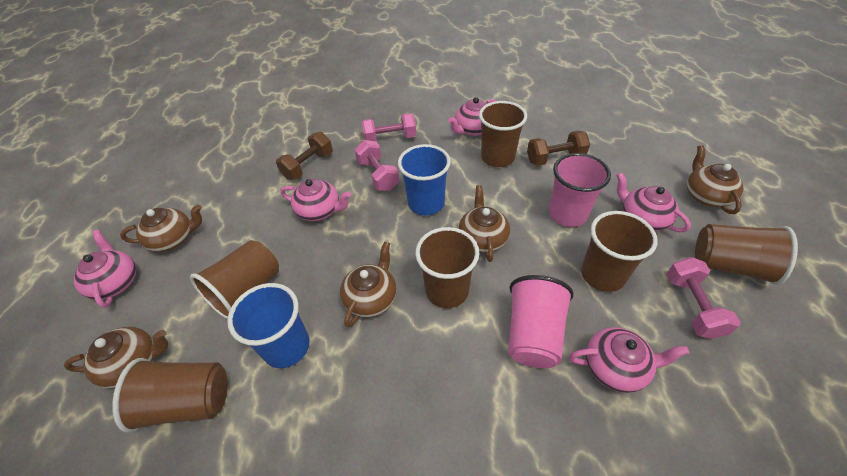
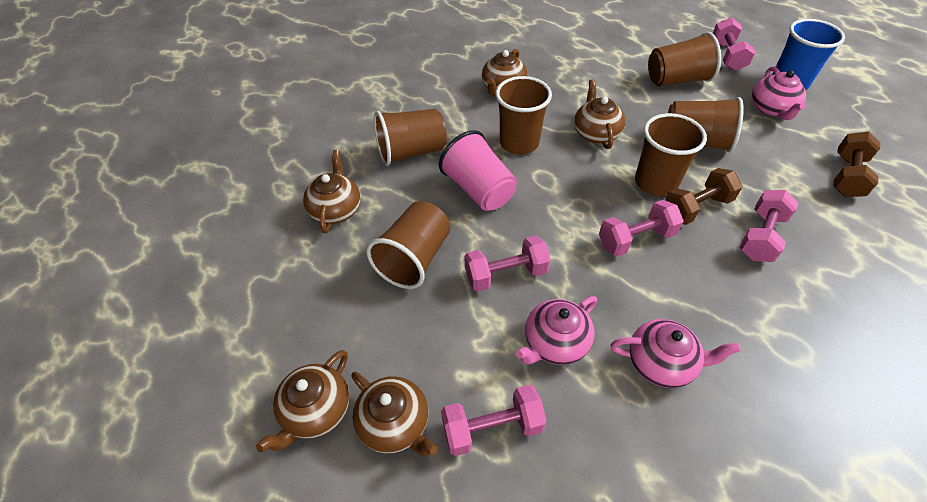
blue cup: [227,283,309,368] [398,144,451,215] = 2 -> [772,19,845,90] = 1
pink cup: [508,275,574,368] [549,153,611,227] = 2 -> [439,130,517,211] = 1
pink dumbbell: [355,140,399,191] [362,113,416,141] [666,257,741,339] = 3 -> [441,385,546,456] [464,236,551,292] [599,200,684,256] [713,17,756,71] [739,190,799,262] = 5
pink teapot: [74,230,136,308] [281,179,351,221] [448,97,496,136] [569,327,689,393] [616,172,691,232] = 5 -> [516,296,597,365] [611,319,741,388] [752,67,806,120] = 3

